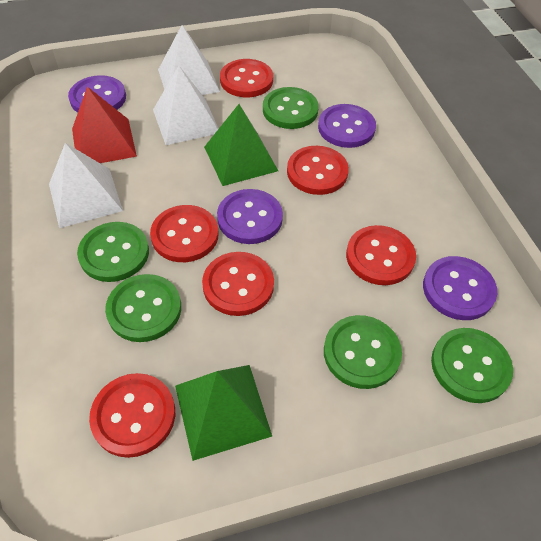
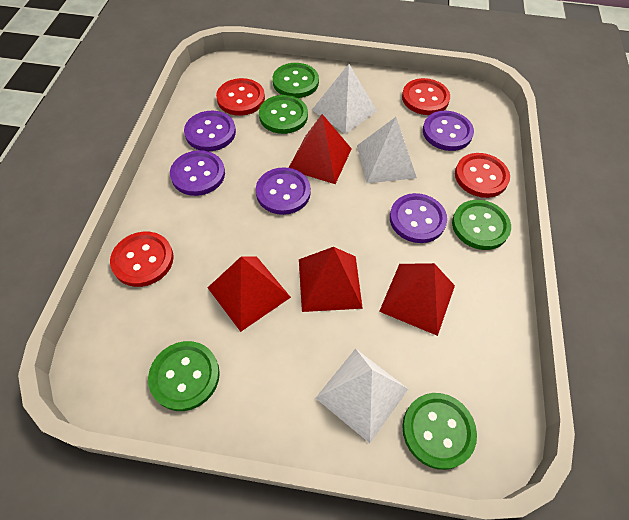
green pyramid: [175,365,272,461] [204,104,278,186] = 2 -> none = 0
purple button: [68,75,126,113] [217,189,283,244] [318,104,376,148] [423,256,497,320] = 4 -> [170,150,225,196] [184,111,236,151] [256,167,311,215] [390,193,447,243] [423,111,474,151] = 5
red button: [89,373,175,458] [150,205,219,262] [202,252,274,316] [220,59,273,97] [287,146,349,195] [346,225,416,285] = 6 -> [110,232,174,287] [216,78,265,116] [402,78,450,115] [455,153,510,198] = 4
red pyramid: [72,87,137,163] = 1 -> [207,256,291,332] [289,114,352,184] [299,247,363,312] [379,263,455,336] = 4

